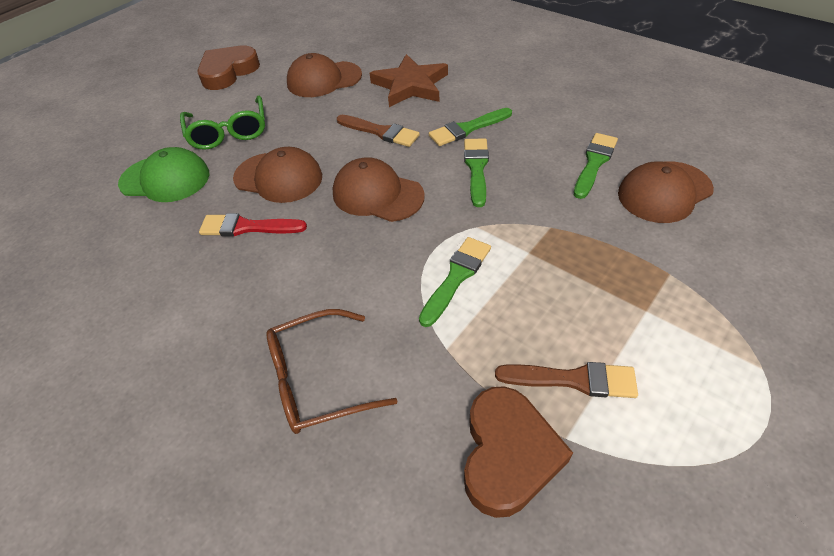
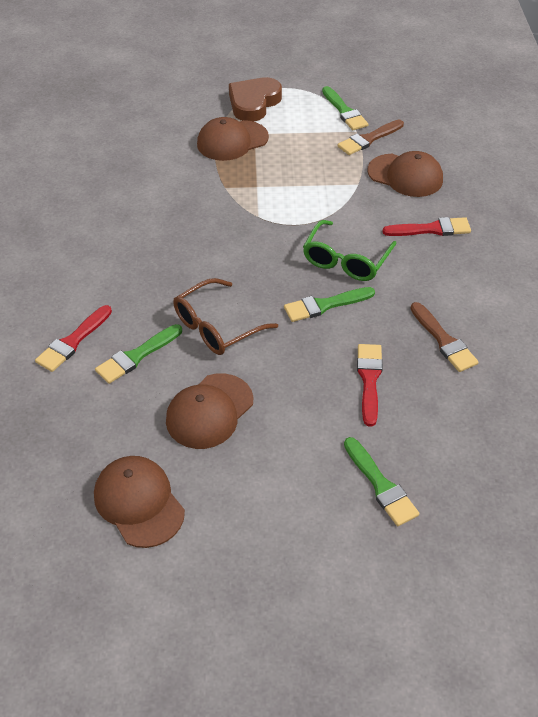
brown heart: [197,45,260,90] [464,386,573,518] = 2 -> [229,77,282,122] = 1
brown star: [370,54,448,107] = 1 -> none = 0
green cap: [118,147,209,202] = 1 -> none = 0
red brush: [199,213,307,236] = 1 -> [35,305,112,372] [357,344,383,427] [383,217,471,236] = 3

